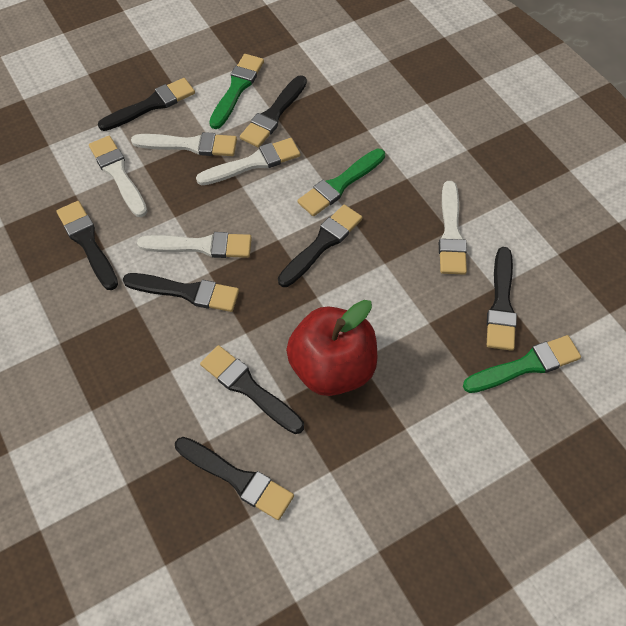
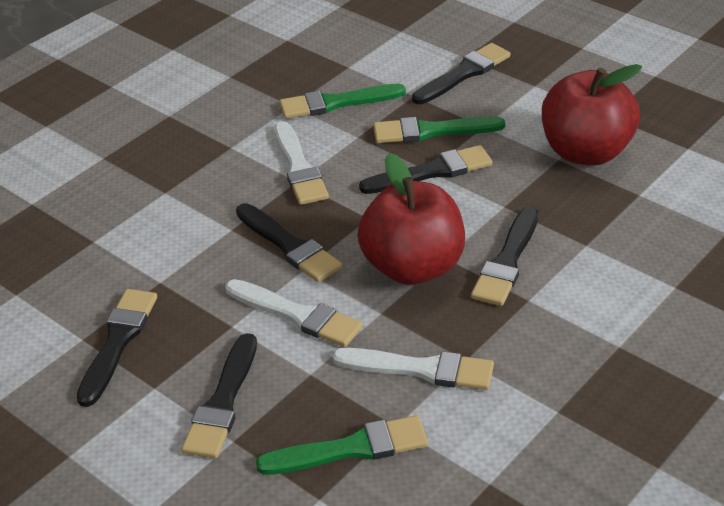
black brush: [57,201,118,290] [98,78,195,131] [123,273,239,312] [175,437,294,520] [200,345,304,434] [240,75,307,148] [278,205,363,287] [487,247,517,351] = 8 -> [76,289,157,407] [181,333,257,459] [236,203,342,283] [359,145,493,194] [412,43,510,104] [471,206,538,306] = 6
red apple: [286,300,377,396] = 1 -> [357,153,465,285] [542,64,642,166] = 2
white brush: [89,136,147,217] [131,132,237,156] [137,232,252,258] [196,138,300,185] [439,181,467,275] = 5 -> [225,279,363,347] [275,121,329,205] [332,348,494,390] = 3

